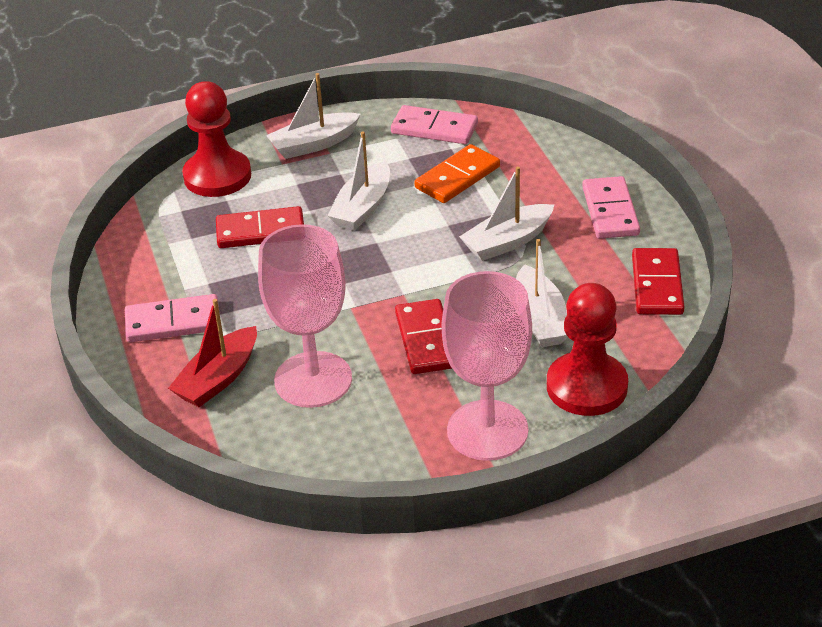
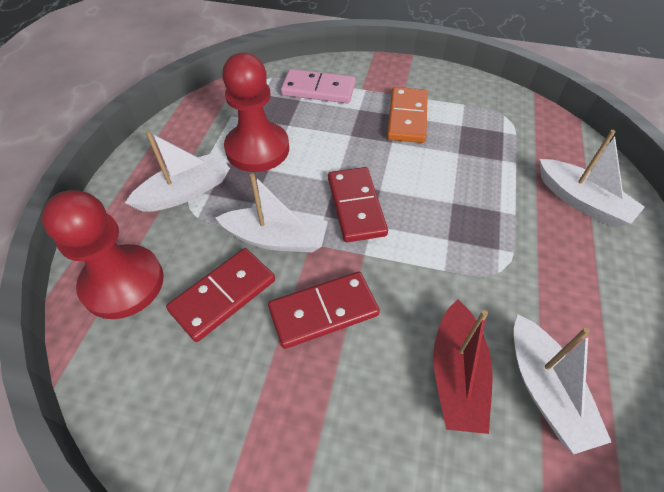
pink domino: [125,294,219,342] [391,105,478,144] [582,176,640,239] = 3 -> [281,69,356,103] = 1
pink goblet: [258,224,352,408] [442,271,532,461] = 2 -> none = 0

